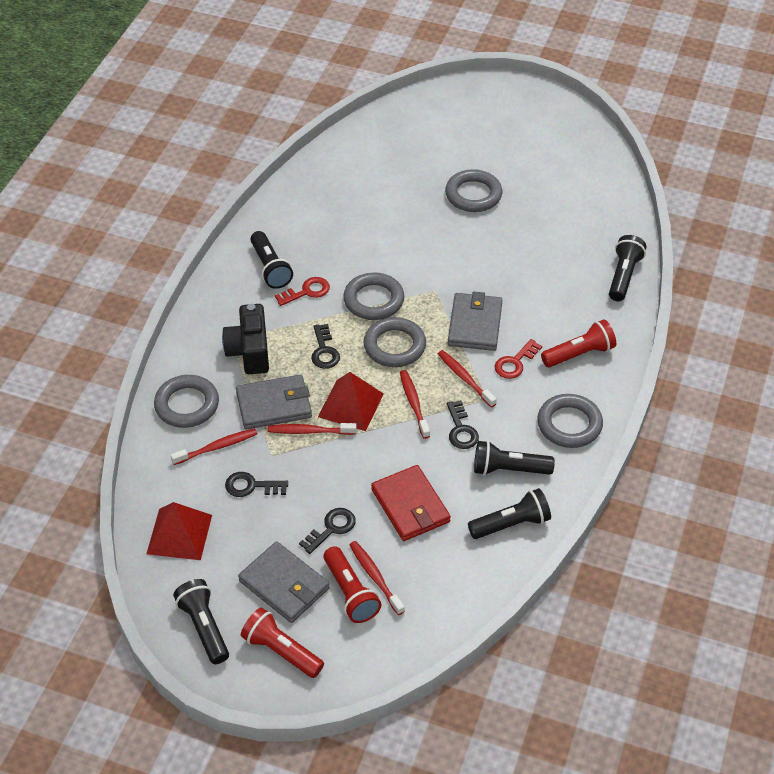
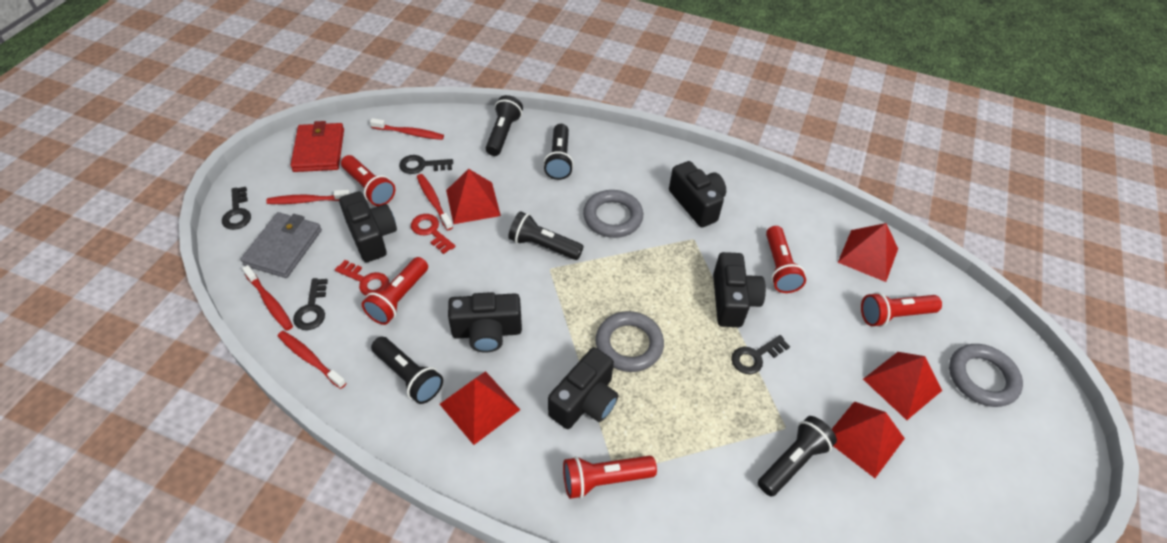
black camera: [222,304,269,374] = 1 -> [339,191,397,262] [448,292,522,352] [548,347,618,429] [669,161,726,228] [713,252,766,327] = 5
grey ring: [154,375,219,428] [343,272,404,320] [364,317,426,367] [445,169,502,212] [537,394,603,448] = 5 -> [583,190,643,238] [595,311,664,372] [949,344,1023,407] = 3
grey wallet: [236,374,312,430] [238,541,330,623] [448,292,502,351] = 3 -> [241,212,322,278] = 1
red flashlight: [241,608,324,678] [324,546,381,623] [541,319,616,367] = 3 -> [341,155,395,206] [362,257,428,325] [563,456,657,499] [766,226,806,293] [861,292,942,327] = 5
red pyramid: [147,502,212,560] [318,372,384,431] = 2 -> [440,371,520,445] [446,169,501,224] [832,401,905,478] [838,223,898,282] [863,352,942,420] = 5

